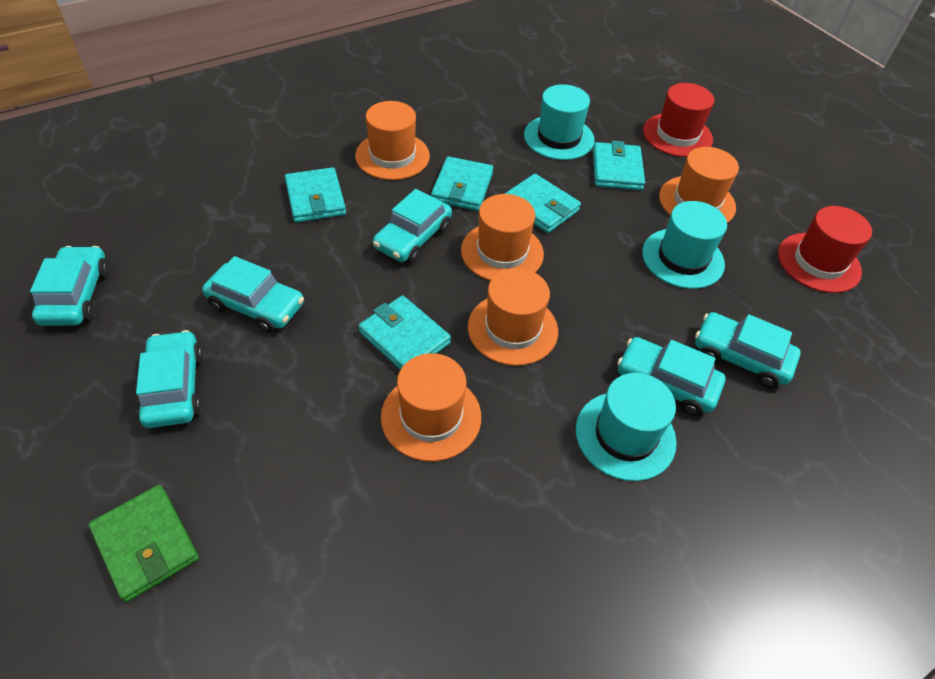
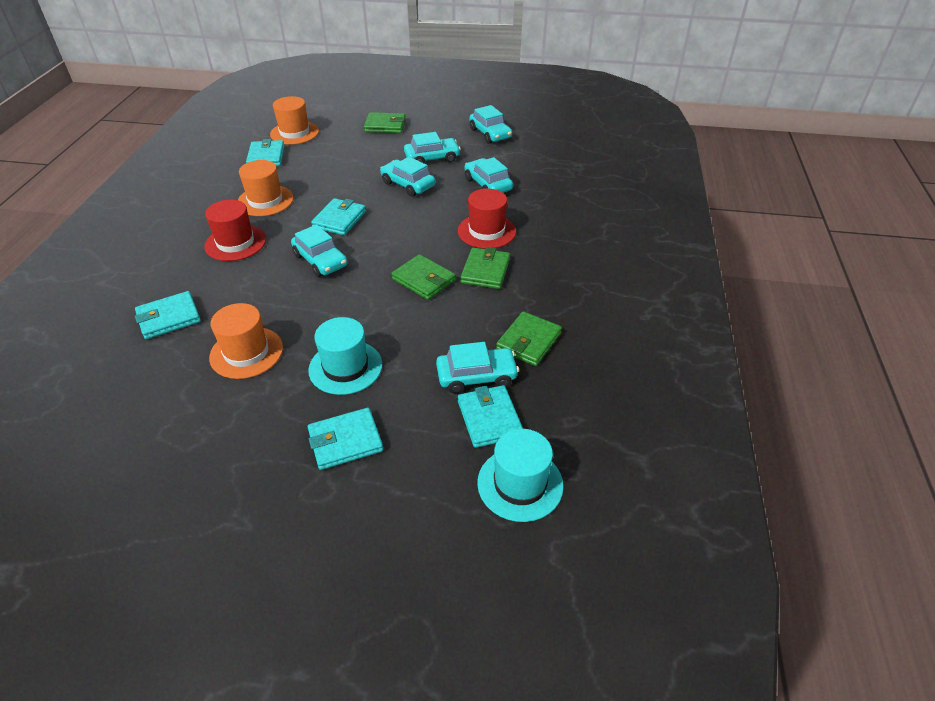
green wallet: [88,485,199,602] = 1 -> [364,112,406,133] [391,254,456,300] [460,247,510,289] [496,311,562,366] = 4
orange hat: [355,101,430,180] [381,353,481,461] [461,194,544,281] [468,268,558,366] [659,147,739,223] = 5 -> [209,303,283,379] [238,160,294,216] [270,96,319,145] = 3
turquoise hat: [524,84,595,160] [576,373,677,481] [642,201,727,289] = 3 -> [308,317,383,395] [477,429,564,522] = 2

